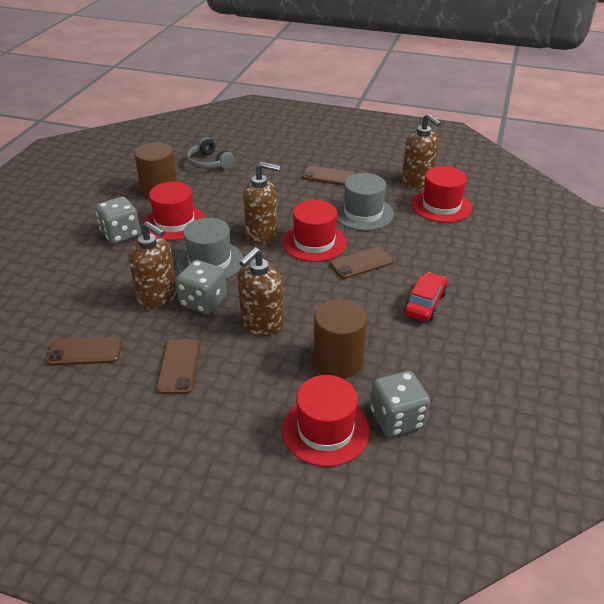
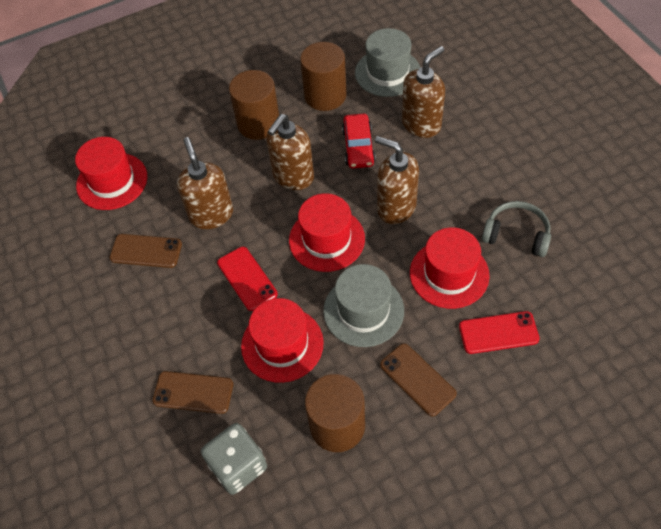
brown cylinder: [134,143,177,200] [314,299,367,378] = 2 -> [229,70,279,140] [300,42,347,111] [305,374,365,452] = 3
brown phone: [46,337,122,365] [156,339,200,394] [302,166,355,186] [330,247,393,279] = 4 -> [109,234,182,268] [153,371,233,414] [380,343,457,417] = 3
grey dice: [95,196,141,244] [176,260,227,314] [370,371,430,437] = 3 -> [201,423,267,495] = 1
red phone: none = 0 -> [217,247,278,311] [459,311,540,354] = 2

